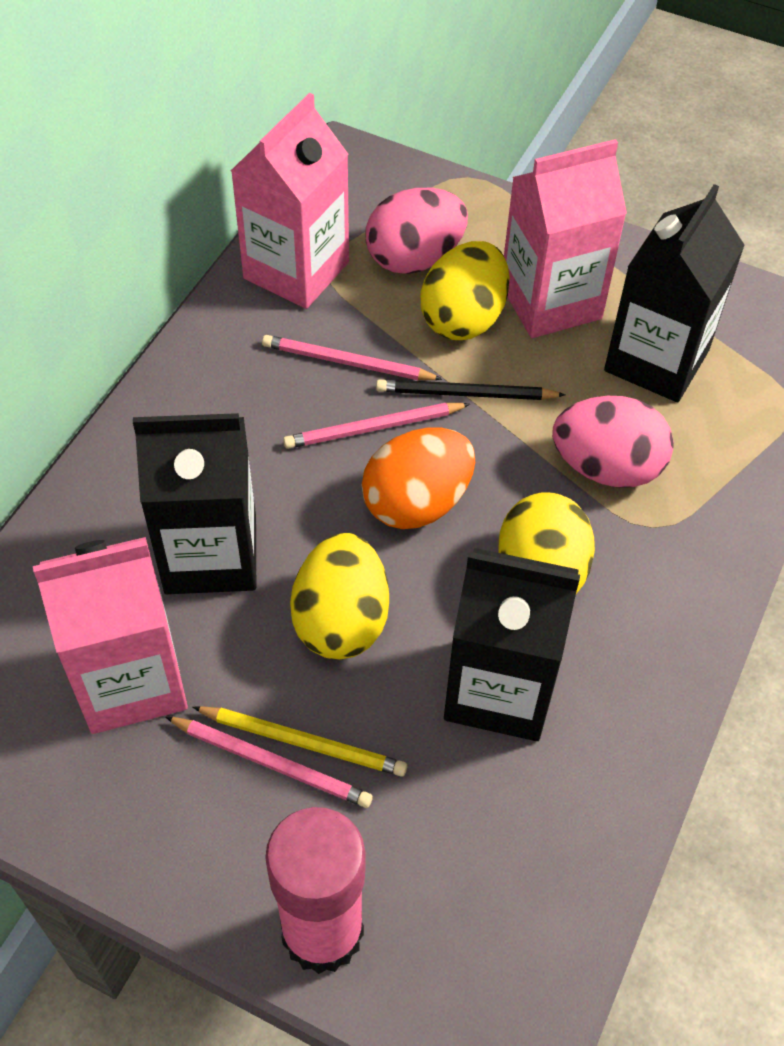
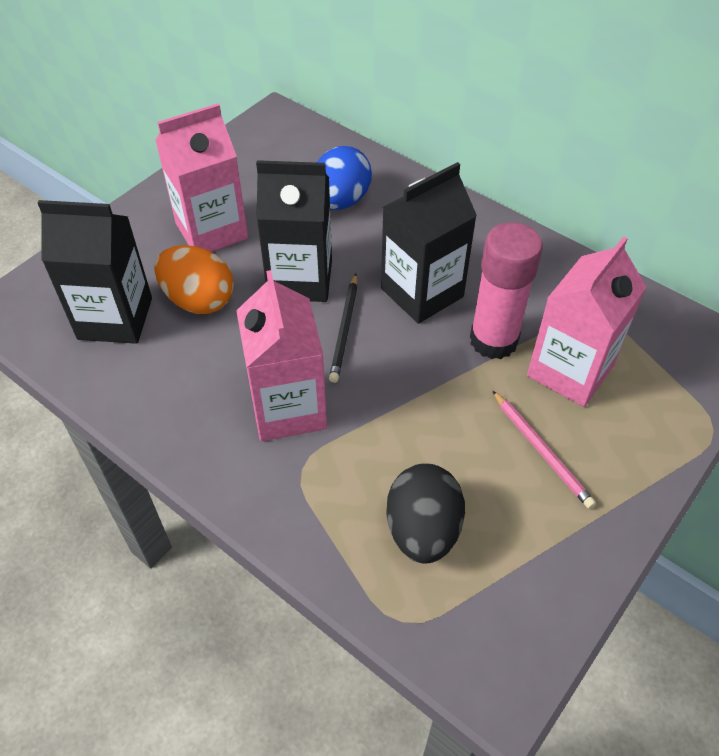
black egg: none = 0 -> [386,463,465,564] = 1
blue egg: none = 0 -> [316,146,372,210] = 1
pink egg: [366,188,468,274] [552,396,674,487] = 2 -> none = 0
pink pencil: [165,716,373,808] [262,335,443,380] [283,403,470,449] = 3 -> [492,390,596,509] = 1
yellow egg: [290,533,389,660] [421,241,510,340] [498,492,595,594] = 3 -> none = 0
yellow pencil: [193,706,408,777] = 1 -> none = 0

